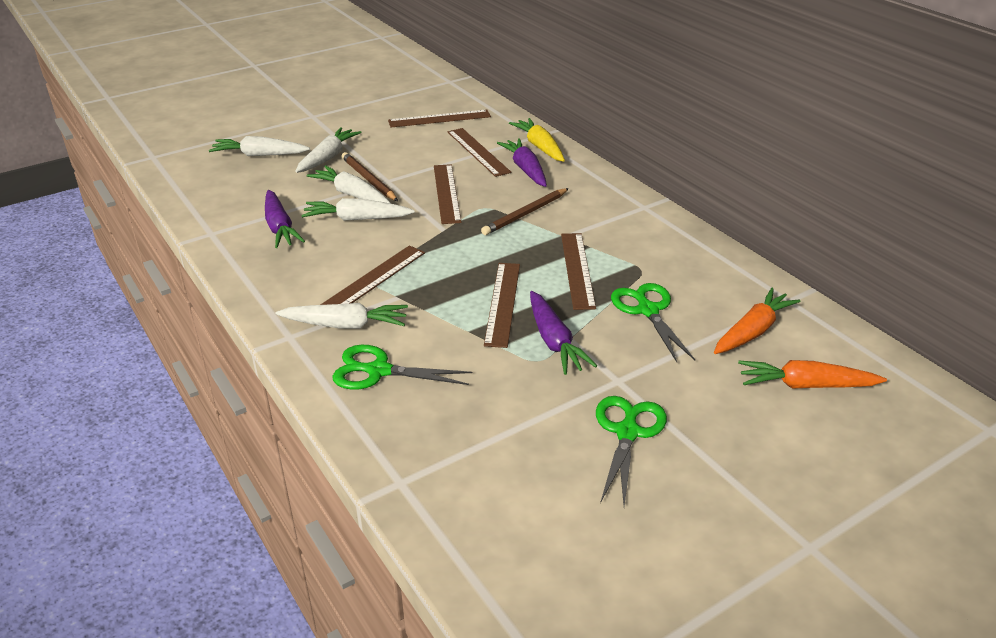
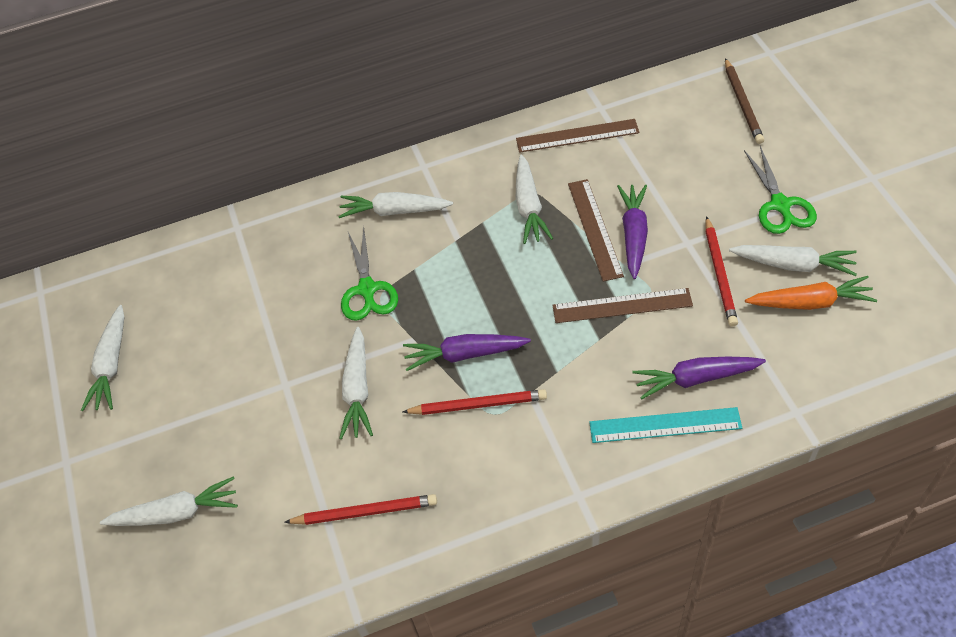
brown pencil: [341,152,398,201] [481,188,569,235] = 2 -> [725,58,764,144] = 1
brown ruler: [320,246,425,305] [388,110,491,127] [434,164,462,224] [447,128,511,177] [484,263,520,348] [561,233,596,310] = 6 -> [516,119,639,153] [552,288,693,323] [568,179,624,282] = 3
green scissors: [332,345,473,390] [596,396,667,506] [611,283,695,362] = 3 -> [341,226,398,321] [744,146,817,234] = 2
orange carrot: [714,288,800,354] [738,360,887,388] = 2 -> [745,276,877,310] = 1
red pencil: none = 0 -> [284,494,437,525] [403,389,547,415] [705,216,738,327] = 3
turquoise ruler: none = 0 -> [589,407,742,443] = 1
white carrot: [209,136,310,156] [276,303,408,328] [295,127,362,173] [301,198,415,221] [307,165,390,203] = 5 -> [81,305,124,411] [100,476,238,526] [338,192,453,218] [339,327,373,439] [516,155,553,244] [729,245,857,276] = 6
yellow carrot: [509,118,565,162] = 1 -> none = 0

